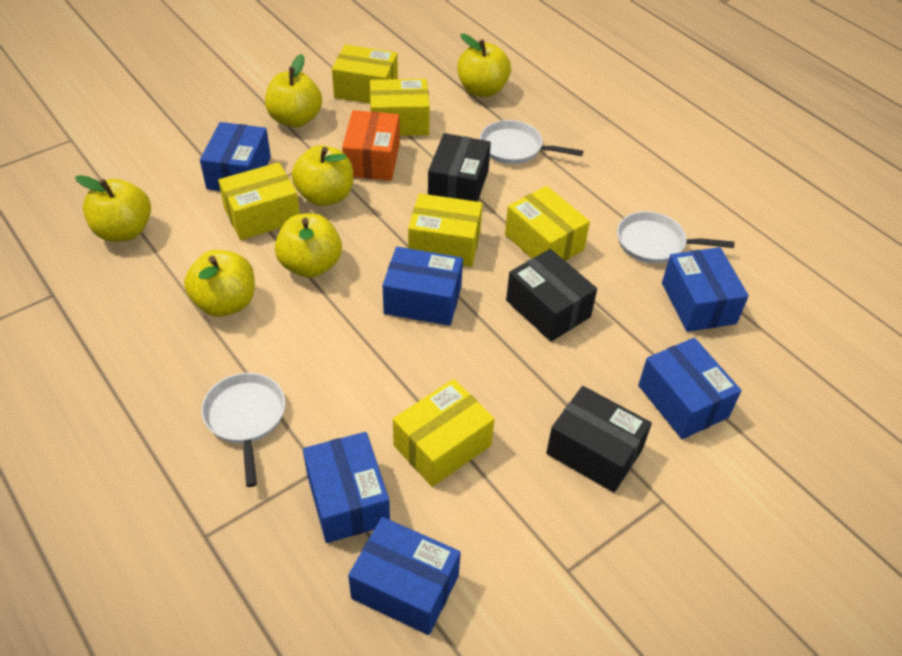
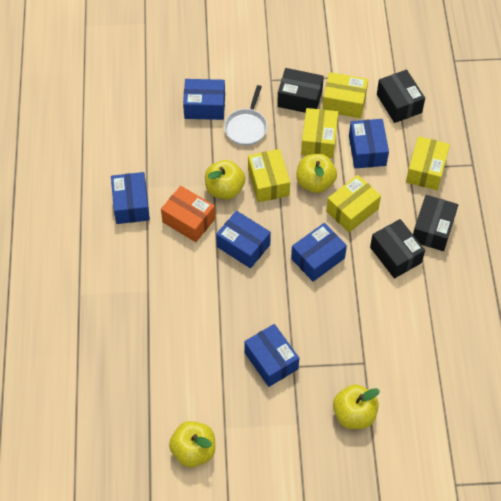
black box: [428,133,491,202] [506,249,597,342] [546,386,652,492] = 3 -> [277,68,324,113] [370,219,425,279] [377,70,425,123] [413,195,458,251] = 4
white pan: [201,373,285,487] [480,120,583,164] [617,211,734,264] = 3 -> [224,85,267,146] = 1
yellow apple: [75,175,151,242] [184,250,255,317] [265,54,322,128] [275,213,342,278] [292,145,353,206] [457,34,511,97] = 6 -> [169,421,215,467] [205,160,245,200] [296,154,337,193] [333,384,380,429] = 4
yellow box: [218,162,300,240] [332,44,398,104] [370,79,430,136] [393,379,495,487] [408,193,483,267] [505,186,590,261] = 6 -> [248,149,290,202] [301,108,338,158] [322,72,368,118] [326,175,381,232] [406,136,450,190] = 5

